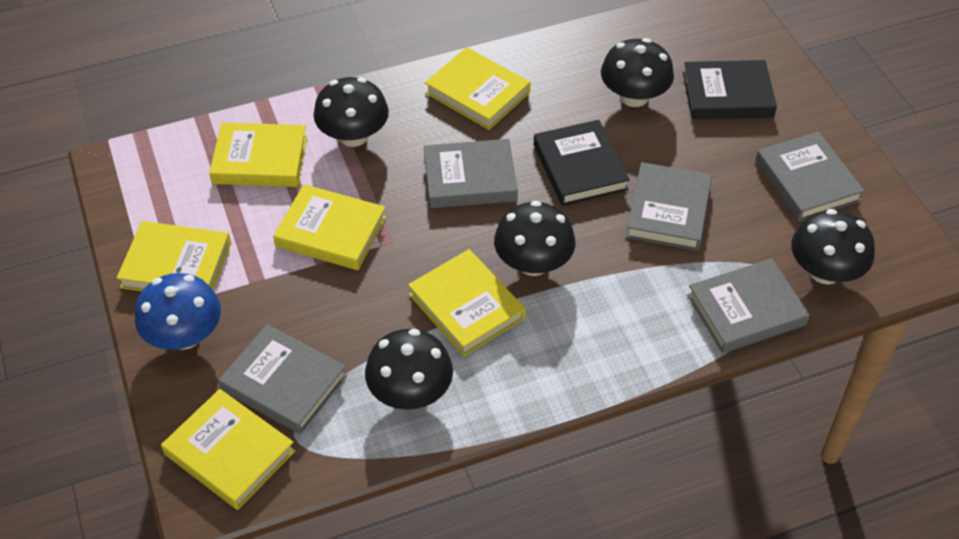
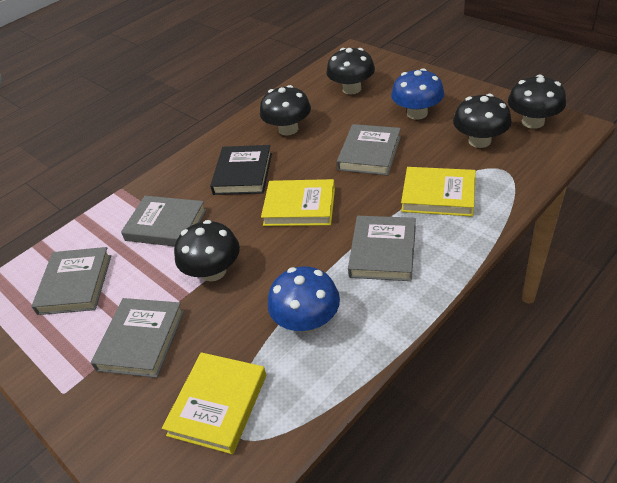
black book: [534,120,630,206] [683,60,777,120] = 2 -> [210,145,272,195] = 1
blue mushroom: [135,273,221,350] = 1 -> [268,266,340,332] [391,68,444,120] = 2
yellow book: [117,221,231,291] [161,389,295,510] [209,122,307,187] [273,184,386,270] [408,249,526,356] [425,47,530,130] = 6 -> [162,352,266,454] [261,179,335,226] [401,167,476,217] = 3

